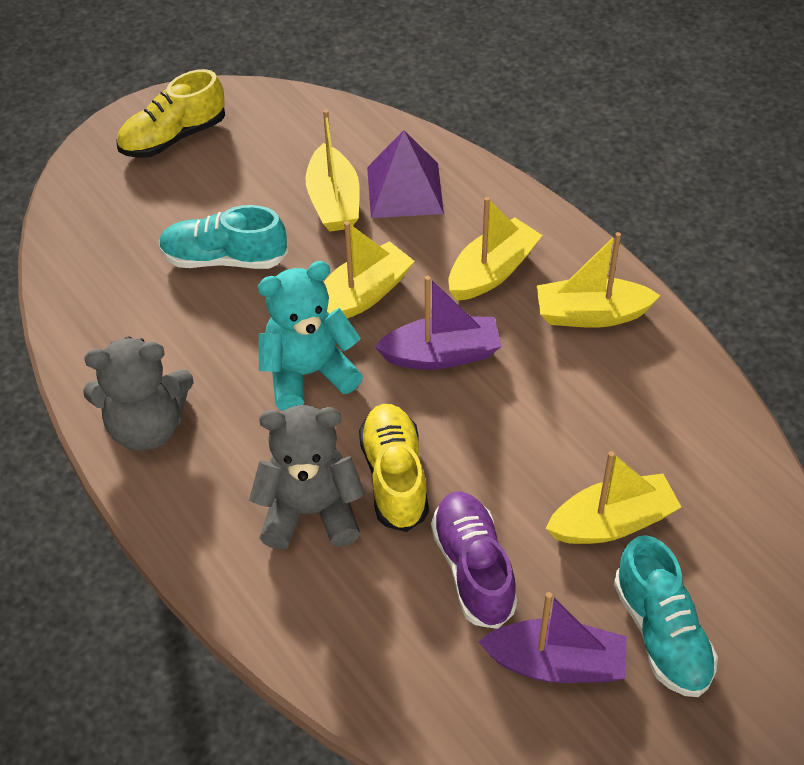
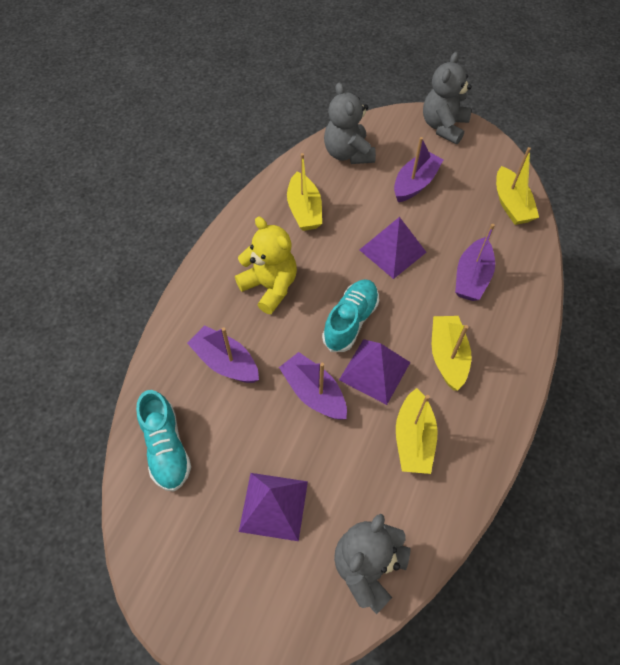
grey teddy bear: [83,337,194,451] [249,405,365,550] = 2 -> [324,82,376,164] [334,514,411,614] [423,52,472,144] = 3
purple boat: [374,276,502,370] [478,592,627,683] = 2 -> [187,325,259,383] [279,352,347,420] [394,137,444,202] [455,224,495,301] = 4
purple pyramid: [367,130,444,218] = 1 -> [239,473,308,541] [339,339,410,405] [360,217,427,279] = 3
purple shoe: [431,492,518,629] = 1 -> none = 0
turquoise teddy bear: [258,261,363,411] = 1 -> none = 0
yellow boat: [306,109,360,231] [324,221,414,318] [449,197,543,301] [537,232,661,328] [546,451,681,544] = 5 -> [287,153,322,231] [396,388,438,474] [432,316,471,391] [496,147,539,225] = 4
yellow shoe: [116,69,225,158] [359,404,429,532] = 2 -> none = 0
yellow teddy bear: none = 0 -> [235,217,297,314] = 1

